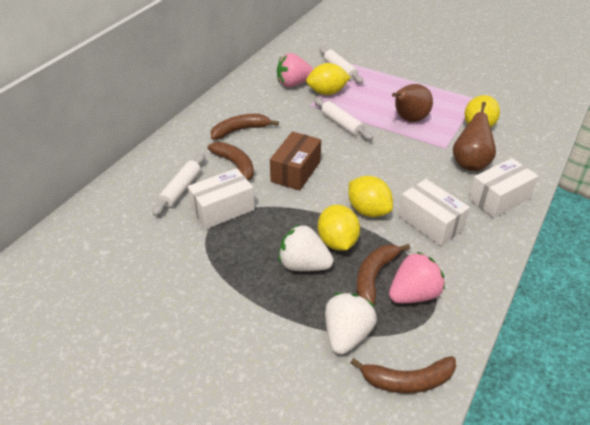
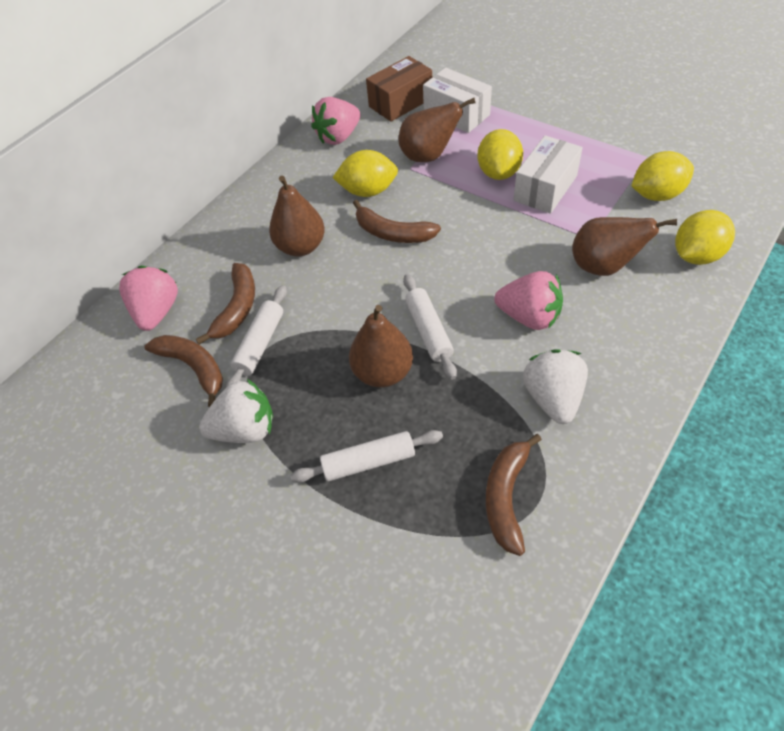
brown pear: [392,84,433,122] [453,102,496,171] = 2 -> [269,175,325,256] [349,305,413,387] [399,98,475,162] [572,217,677,276] = 4
pink strawberry: [277,53,313,87] [389,251,445,303] = 2 -> [119,266,178,331] [311,97,360,145] [494,271,563,330] = 3
white box: [188,168,255,229] [399,179,470,246] [468,158,538,218] = 3 -> [423,68,492,133] [514,136,583,214] = 2

